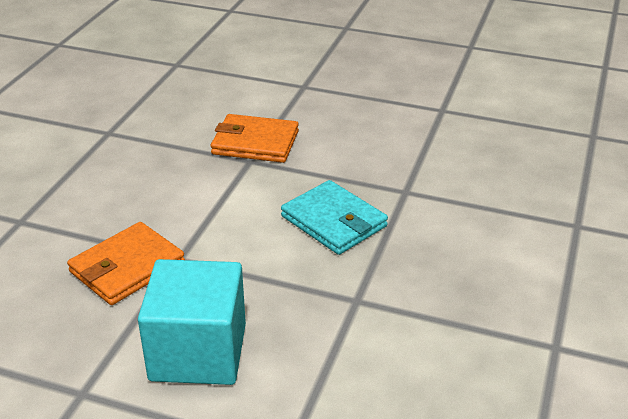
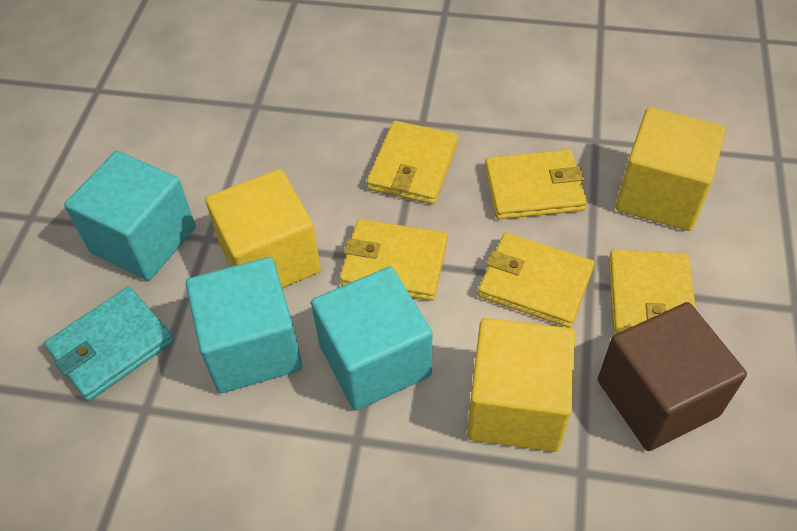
brown cube: none = 0 -> [598,302,747,451] = 1
orange wallet: [67,222,185,305] [211,114,299,163] = 2 -> none = 0
turquoise cube: [138,259,246,385] = 1 -> [64,151,196,281] [186,257,302,393] [311,267,432,411] = 3
yellow cube: none = 0 -> [206,169,321,288] [467,318,575,452] [615,107,726,231] = 3
yellow wallet: none = 0 -> [340,219,448,301] [367,121,458,204] [478,233,595,328] [485,149,587,219] [609,249,696,335] = 5

